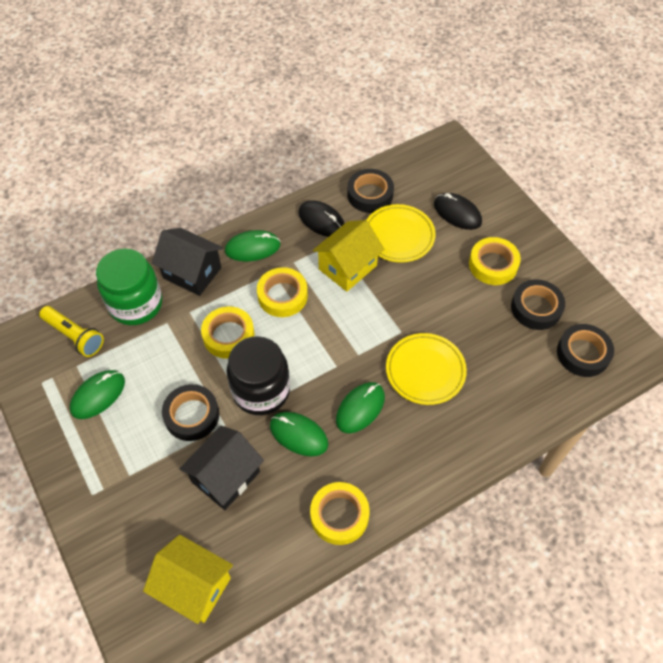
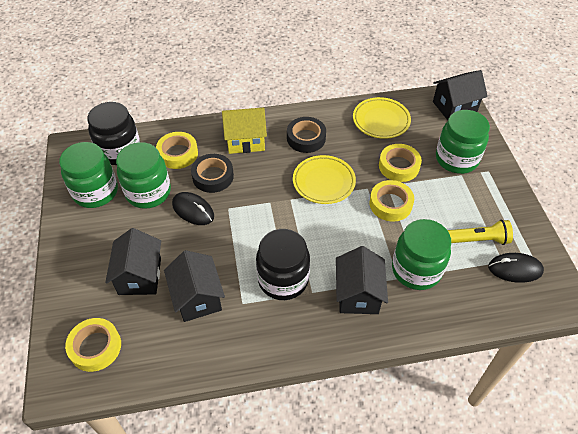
black house: [152,228,223,296] [179,426,264,510] = 2 -> [105,228,161,295] [164,250,225,322] [336,246,388,314] [433,70,488,120] = 4
black jar: [227,336,290,415] = 1 -> [87,102,140,165] [256,229,310,300] = 2
black tape: [162,384,219,441] [347,169,394,213] [511,280,565,330] [557,324,614,377] = 4 -> [191,154,234,193] [287,117,326,153] = 2
green jar: [96,248,162,325] = 1 -> [59,142,118,208] [116,142,171,209] [392,219,451,290] [436,110,490,174] = 4
green mouse: [70,370,125,419] [225,230,280,261] [270,412,328,456] [336,382,385,433] = 4 -> none = 0
yellow house: [143,535,233,624] [313,220,384,292] = 2 -> [222,107,267,154] = 1

